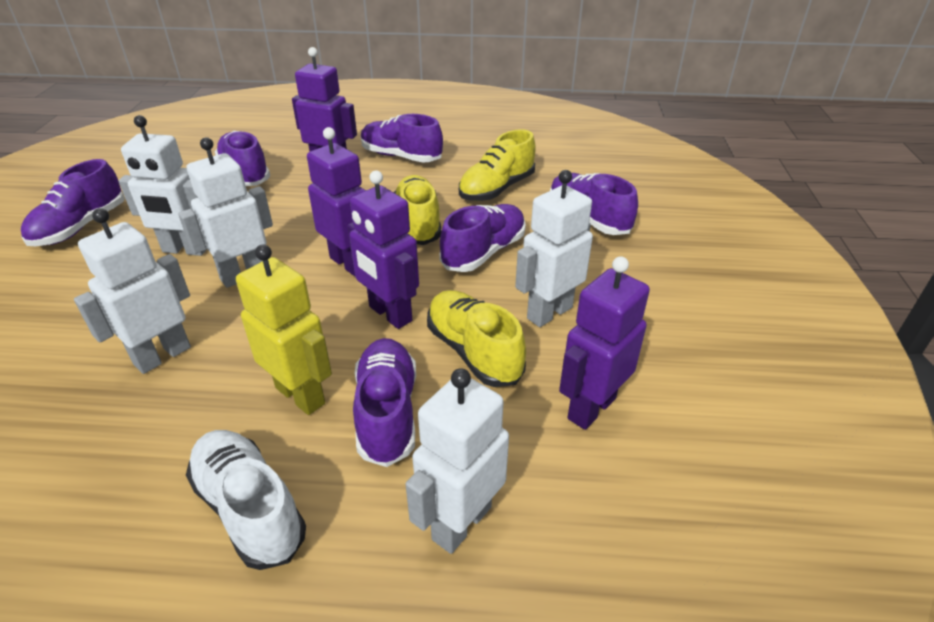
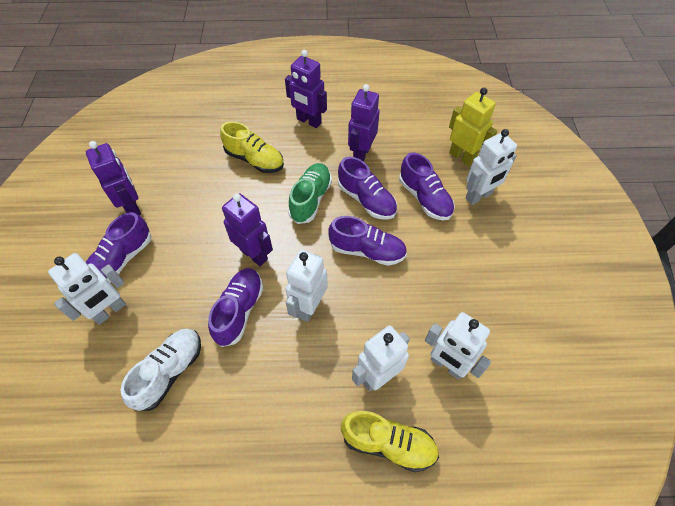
green shoe: none = 0 -> [288,163,332,224] = 1
purple shoe: [21,159,125,246] [215,131,270,186] [353,338,416,467] [361,114,443,163] [439,204,526,272] [550,173,638,235] = 6 -> [86,212,151,283] [208,268,263,347] [328,216,407,266] [338,157,397,220] [399,152,455,220] = 5
yellow shoe: [394,175,441,245] [427,290,526,387] [459,129,536,201] = 3 -> [220,121,284,173] [341,411,439,472] = 2

